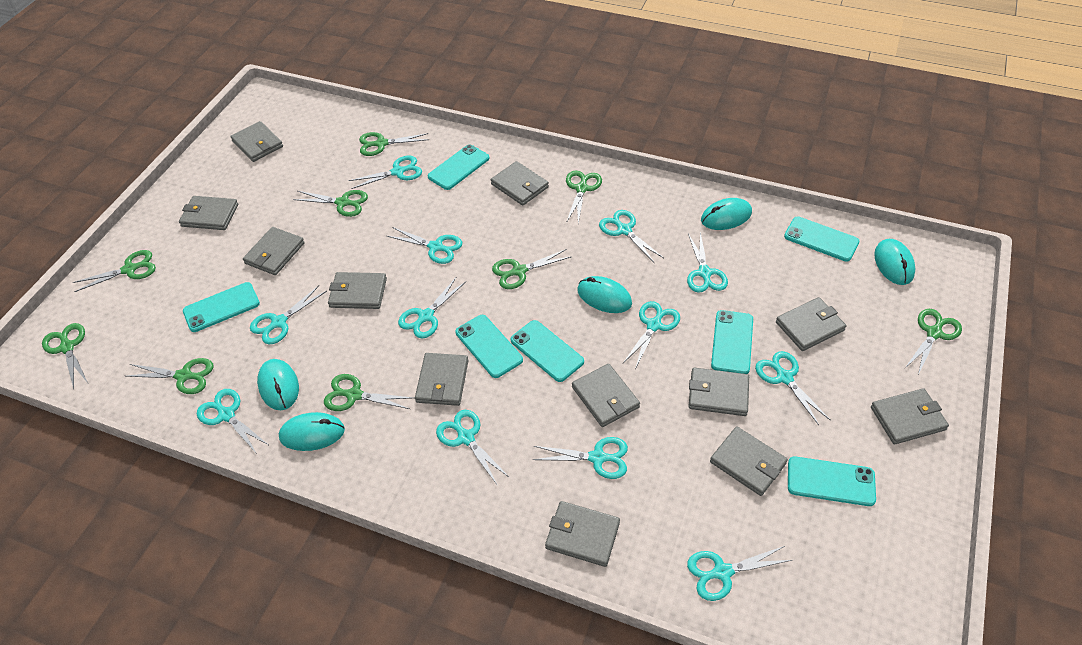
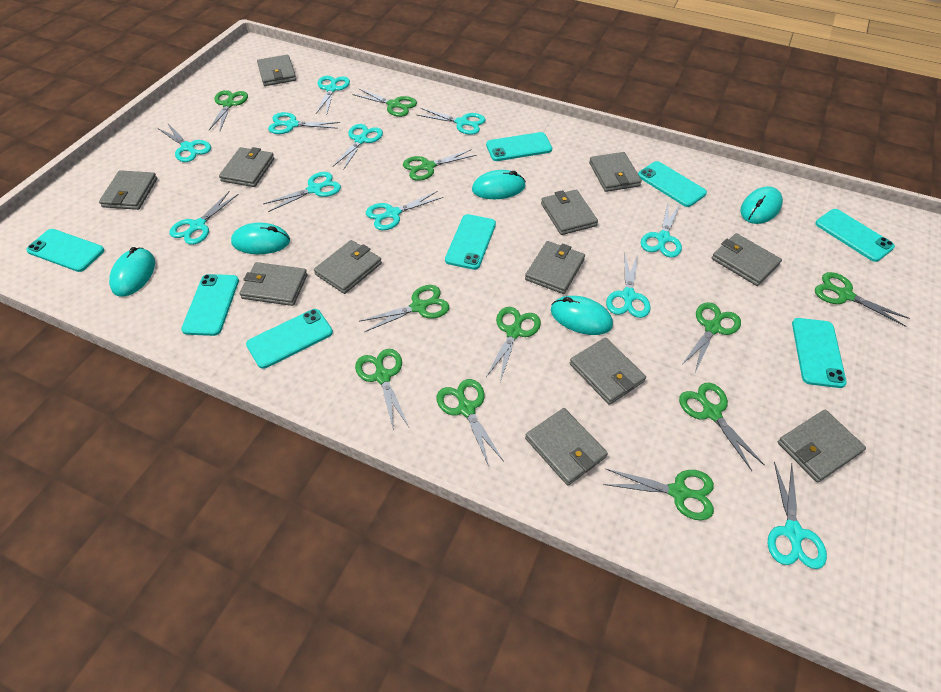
green scissors: [42,323,88,389] [72,250,156,292] [126,358,213,394] [293,190,368,217] [324,374,413,411] [359,132,429,156] [492,249,572,289] [566,171,602,223] [905,309,962,375] = 9 -> [209,90,248,131] [353,88,417,117] [355,349,409,431] [359,285,449,332] [403,149,476,181] [437,379,503,466] [486,307,541,382] [604,469,714,520] [679,383,765,471] [681,302,741,372] [815,272,910,327] = 11
turquoise phone: [183,282,260,332] [428,145,489,190] [455,315,523,378] [510,320,584,382] [711,310,753,374] [784,216,859,262] [788,456,876,506] = 7 -> [26,229,104,272] [181,274,239,336] [246,309,333,369] [445,214,496,270] [486,132,552,161] [638,161,707,207] [792,318,847,388] [815,209,895,262] = 8
turquoise scissors: [197,389,268,454] [250,286,327,344] [348,156,422,189] [387,227,462,264] [398,278,466,339] [436,410,510,486] [533,437,628,479] [599,210,664,262] [623,301,680,369] [687,232,728,293] [687,546,792,601] [755,351,830,425] = 12 -> [158,123,211,162] [170,191,239,245] [263,172,341,212] [268,112,340,134] [316,76,350,114] [333,124,383,170] [366,191,443,230] [417,108,486,135] [606,254,651,318] [641,203,682,257] [768,461,827,569] = 11

